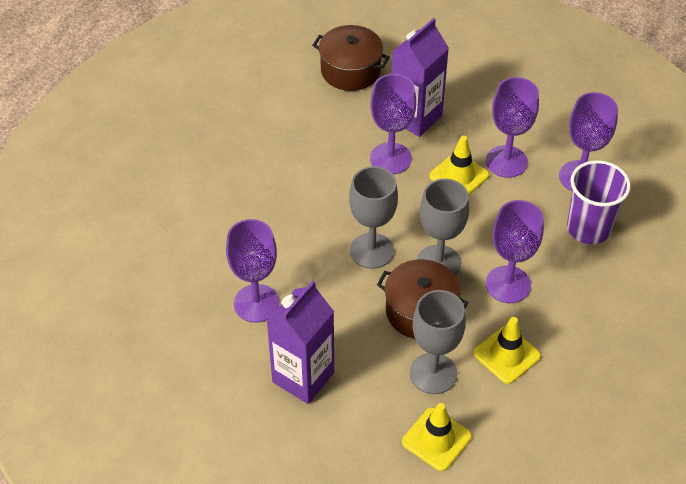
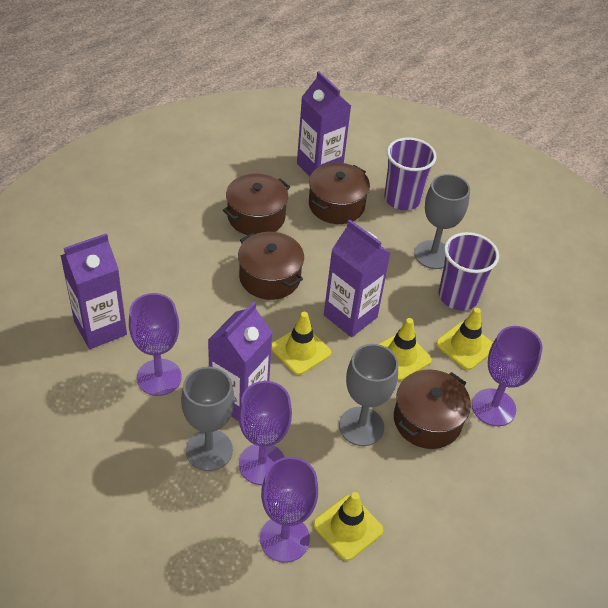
brown pot: [312,25,390,91] [377,259,468,339] = 2 -> [223,173,290,235] [238,232,304,300] [309,163,370,224] [394,369,471,449] = 4
purple carton: [266,280,334,404] [392,18,449,137] = 2 -> [60,233,127,349] [208,301,272,421] [297,71,351,177] [324,219,390,337] = 4
purple cup: [567,160,631,244] = 1 -> [384,137,437,210] [439,232,499,311] = 2
purple goblet: [226,219,279,323] [370,74,416,174] [486,77,539,178] [486,200,544,303] [559,92,618,191] = 5 -> [129,293,181,396] [238,381,292,485] [260,457,318,562] [472,326,543,426] = 4
yellow traffic cone: [402,403,472,471] [429,136,489,196] [473,317,541,384] = 3 -> [271,312,331,375] [313,492,384,561] [379,318,432,381] [436,308,493,370] = 4

